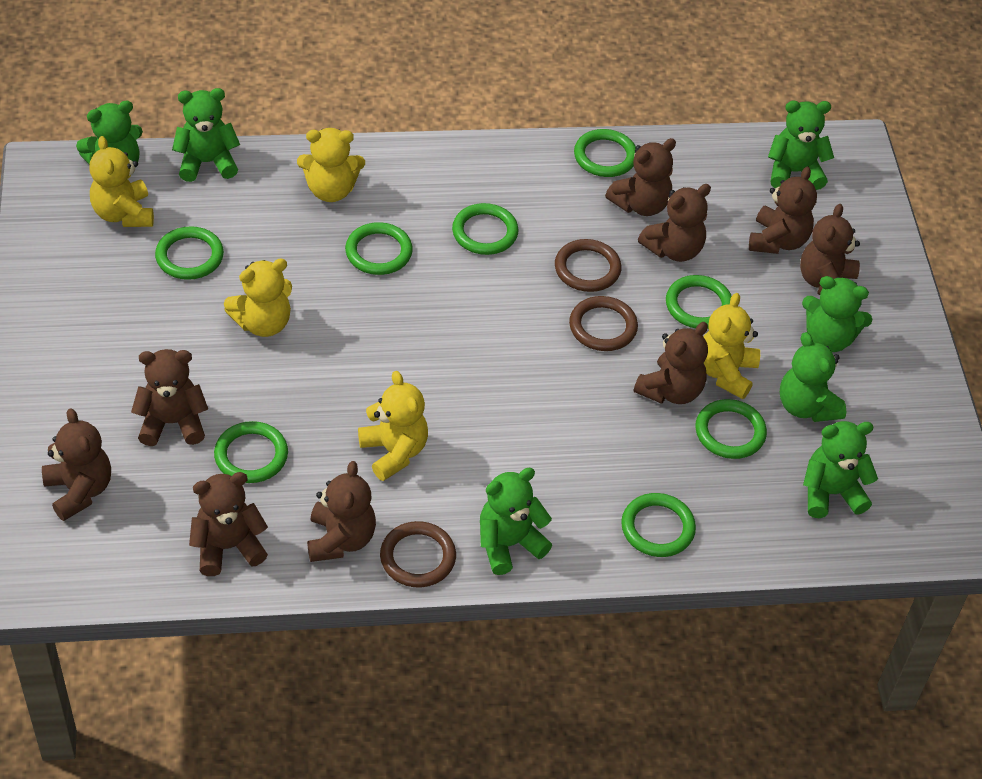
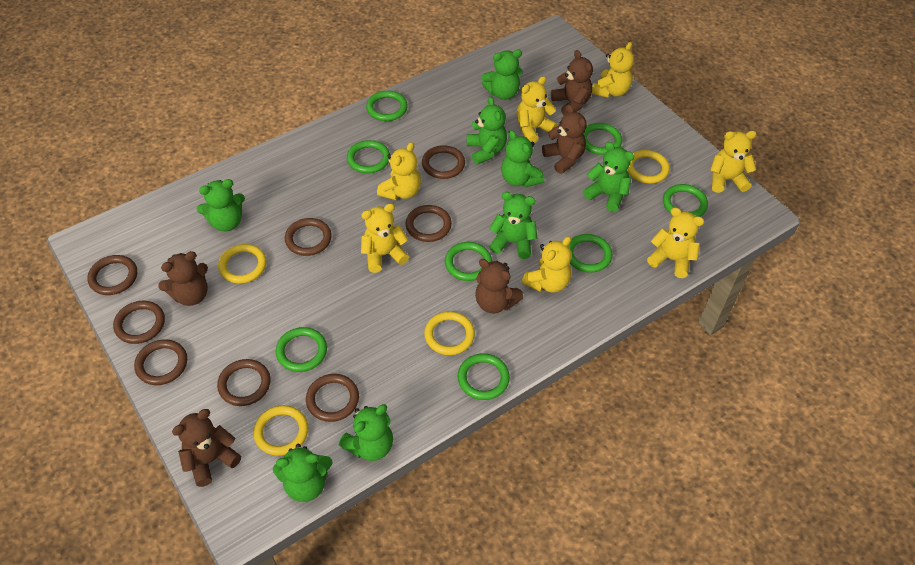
brown ring: [380,521,456,587] [555,239,621,292] [569,296,638,351] = 3 -> [87,255,137,295] [113,301,165,344] [134,339,187,385] [217,359,271,406] [285,218,332,256] [306,374,359,422] [406,205,452,242] [422,145,465,179] = 8
brown teddy bear: [42,408,111,521] [131,349,208,446] [189,472,268,576] [307,461,376,562] [605,138,676,216] [634,322,708,404] [638,184,711,262] [749,166,817,254] [800,204,860,295] = 9 -> [158,251,208,306] [172,409,241,487] [475,259,524,314] [542,104,587,174] [551,50,593,115] = 5
green teddy bear: [76,100,143,165] [172,88,240,182] [480,468,552,575] [768,100,834,190] [780,332,846,422] [802,276,873,352] [803,421,878,518] = 7 -> [197,179,245,231] [273,444,333,502] [339,404,393,461] [467,97,507,165] [482,49,523,100] [489,192,537,259] [501,130,545,187] [583,142,634,212] = 8
yellow ring: none = 0 -> [218,244,267,284] [253,405,309,456] [424,311,475,355] [627,150,670,184] = 4
yellow teddy bear: [89,136,154,227] [224,259,292,337] [297,128,365,202] [358,371,428,481] [703,293,760,399] = 5 -> [361,203,409,273] [377,142,421,200] [516,76,558,143] [522,236,572,293] [592,42,634,98] [647,207,704,278] [710,131,757,193] = 7

